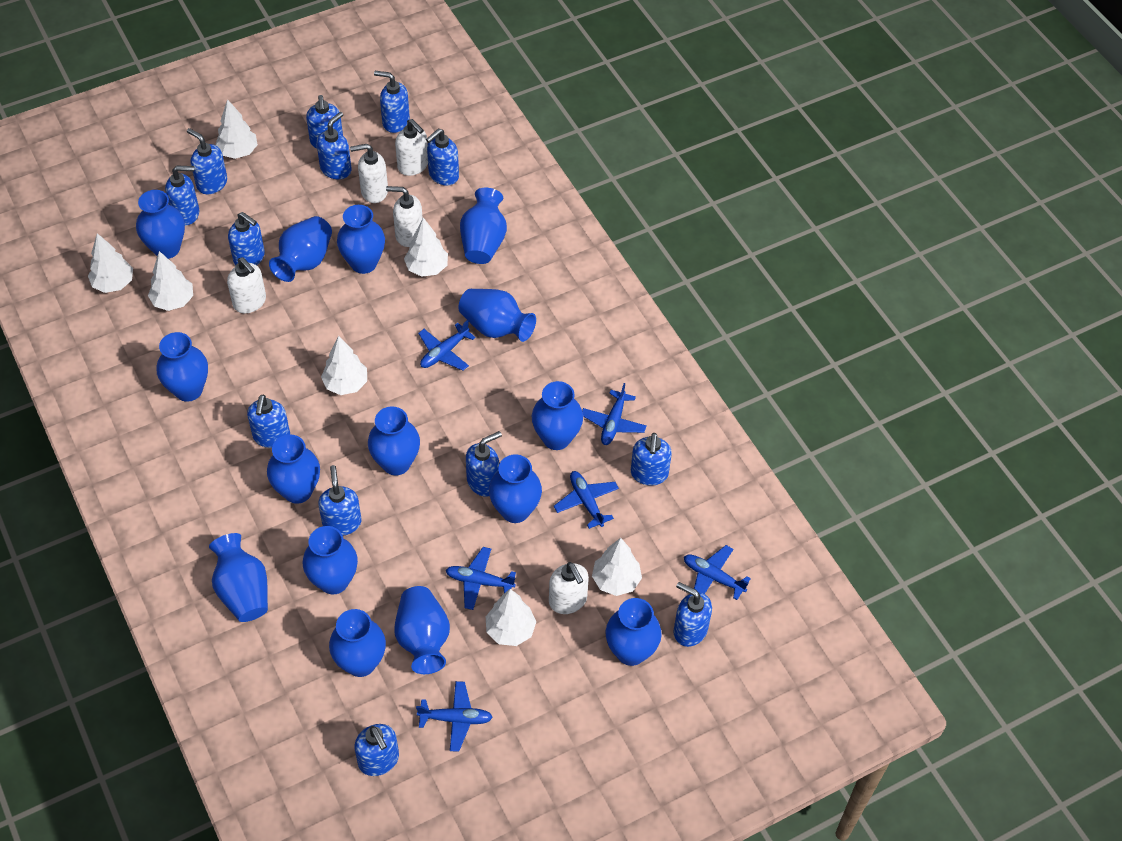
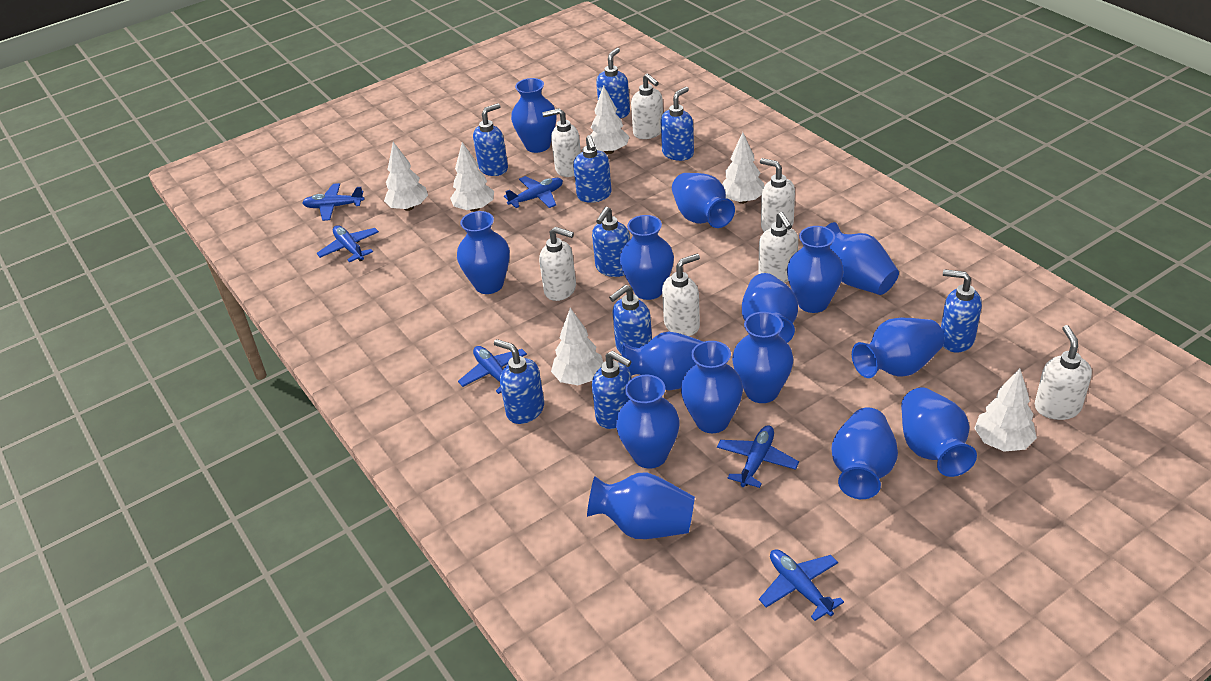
blue soap dispenser: [165,166,199,226] [187,128,227,194] [228,212,265,265] [247,395,290,448] [306,95,343,149] [317,112,352,179] [318,465,361,536] [354,724,399,776] [374,71,410,133] [426,128,459,186] [466,431,502,497] [631,433,672,486] [674,582,712,647] = 13 -> [473,103,508,176] [494,339,544,424] [573,135,612,203] [592,207,630,277] [592,351,631,429] [596,48,630,118] [609,285,652,354] [660,87,694,161] [941,269,982,352] = 9
white soap dispenser: [227,257,266,313] [350,144,388,203] [386,186,423,247] [395,119,428,176] [549,562,589,614] = 5 -> [539,227,576,301] [542,108,581,177] [631,73,663,139] [662,254,700,336] [758,212,798,283] [760,158,795,232] [1035,325,1092,420] = 7
white tree: [88,233,133,293] [148,251,193,311] [215,99,258,159] [321,336,367,395] [404,217,448,277] [486,589,536,646] [592,538,642,596] = 7 -> [384,142,428,211] [450,142,494,212] [551,308,603,385] [591,85,629,154] [722,132,764,204] [974,368,1037,452] = 6

